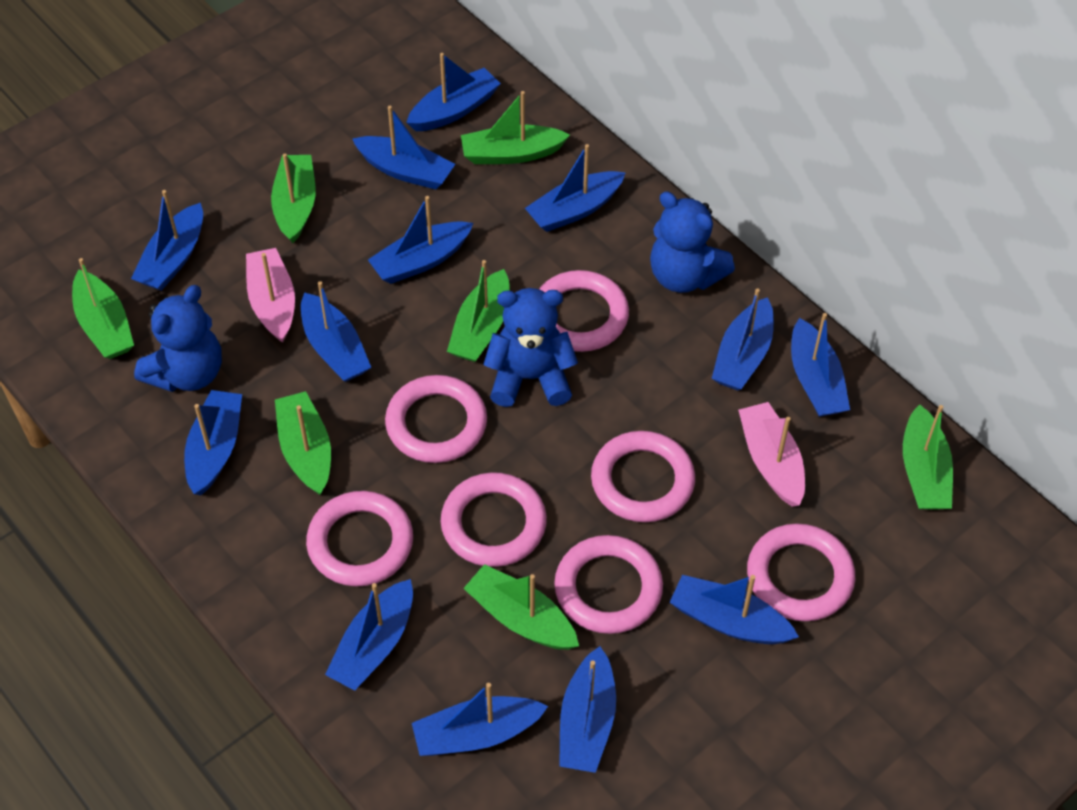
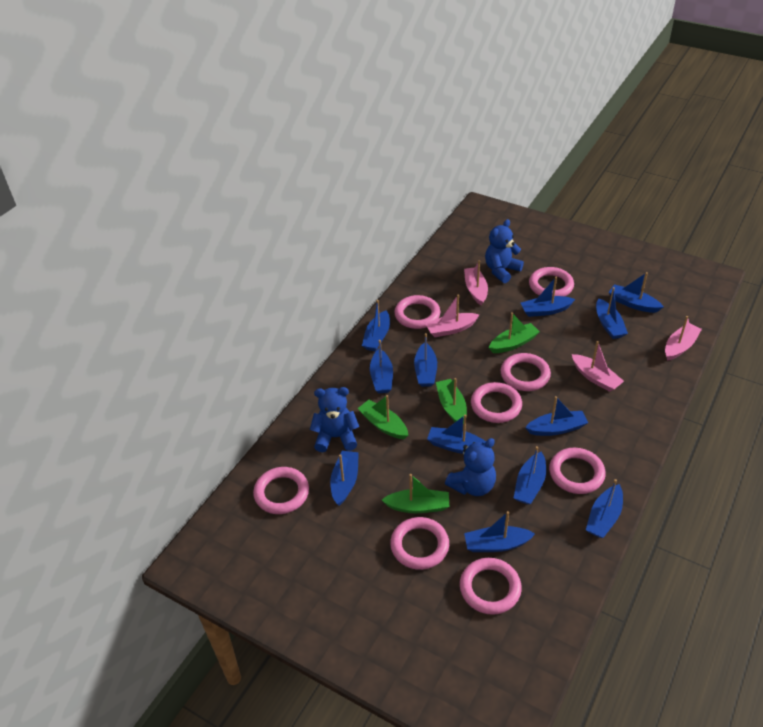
blue boat: [131,190,203,291] [184,390,242,495] [301,281,372,382] [325,579,413,691] [352,106,455,190] [368,196,473,284] [406,53,501,131] [412,683,548,756] [525,144,626,232] [559,646,616,773] [670,575,799,644] [712,288,774,391] [791,313,850,417] = 13 -> [330,451,359,506] [362,300,390,351] [370,340,393,393] [414,333,437,387] [427,414,486,454] [464,511,535,552] [514,446,546,505] [521,276,575,317] [525,396,588,436] [586,479,623,538] [596,287,628,339] [609,272,663,313] = 12
green boat: [72,258,134,359] [271,154,316,243] [275,391,331,495] [447,260,510,362] [461,91,570,164] [463,564,579,650] [903,404,953,509] = 7 -> [358,395,408,439] [382,474,449,513] [436,378,467,424] [489,312,540,353] = 4
pink boat: [246,248,295,343] [738,402,805,507] = 2 -> [426,294,479,337] [464,260,488,306] [572,341,624,392] [665,316,702,361] = 4
pink ring: [306,491,413,587] [385,375,487,463] [441,472,547,567] [539,270,629,352] [554,535,663,634] [591,431,695,522] [747,523,855,621] = 7 -> [253,467,309,514] [390,517,449,570] [394,295,440,329] [460,558,522,615] [471,382,522,423] [501,353,551,391] [529,267,574,297] [549,448,606,494] = 8

